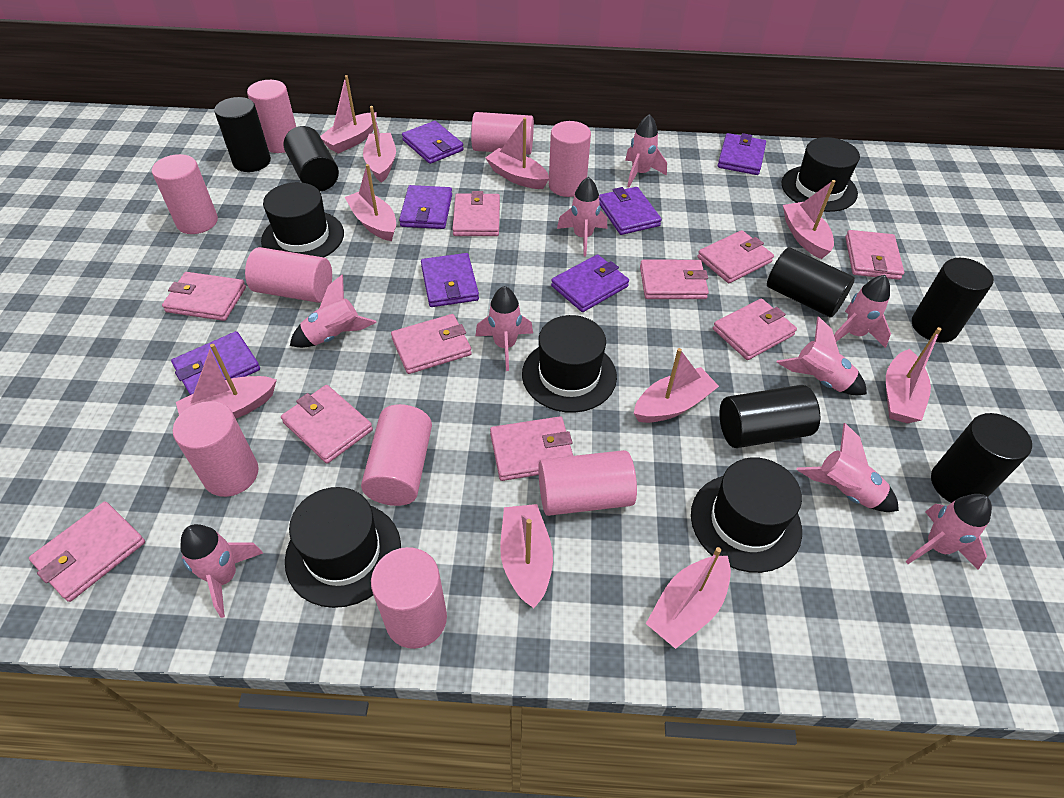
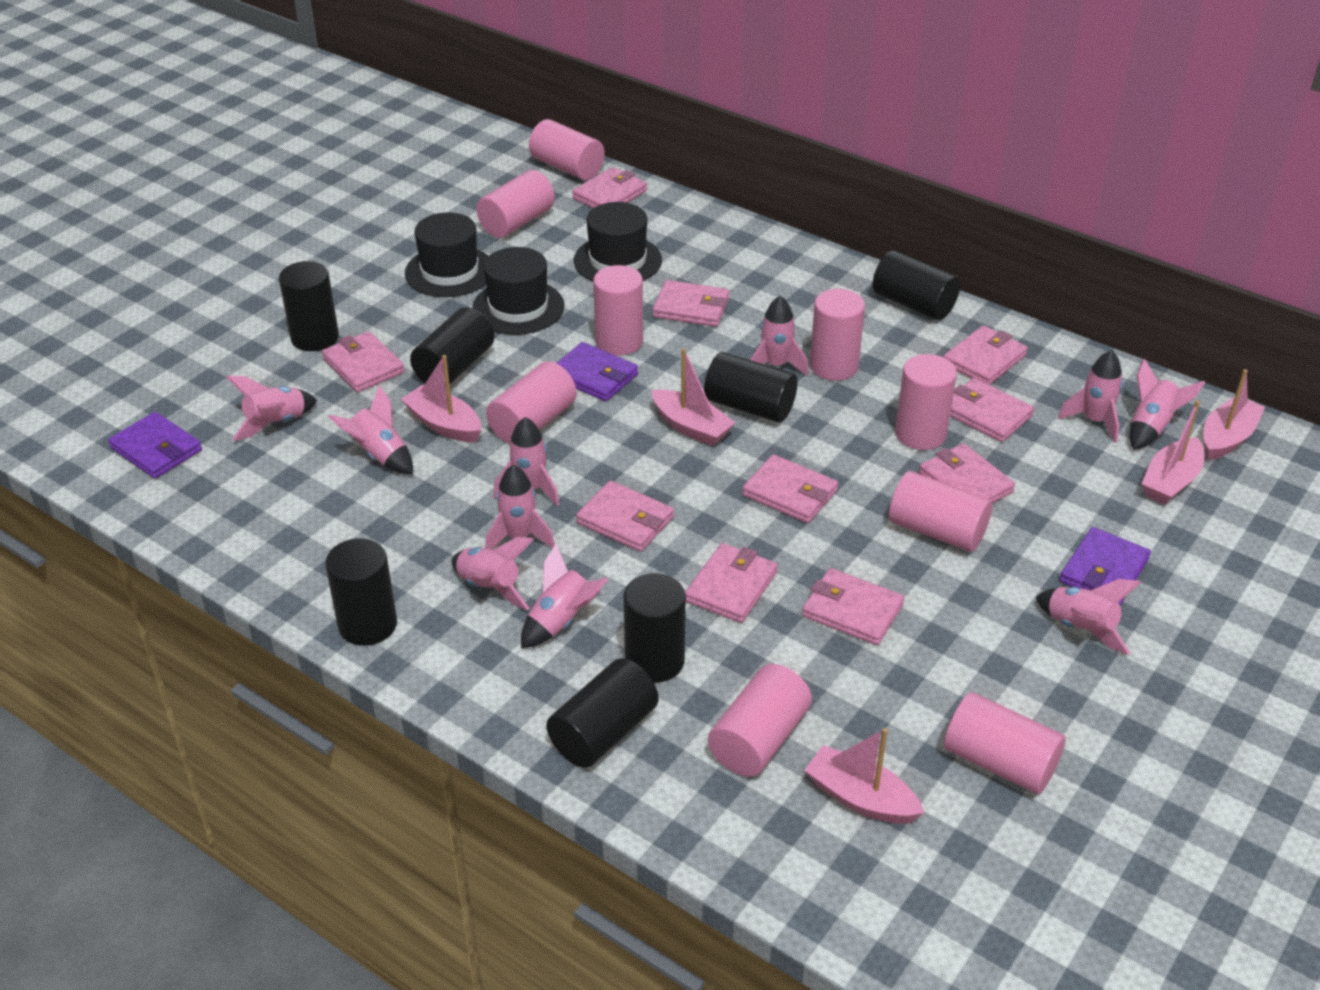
black cylinder: [214,97,271,172] [284,126,339,191] [719,385,820,448] [767,247,855,317] [912,258,994,343] [931,413,1032,503] = 6 -> [279,261,339,351] [325,538,397,646] [410,307,495,384] [546,658,659,768] [623,573,686,683] [704,352,798,422] [872,250,960,320] = 7
black hat: [261,182,344,257] [285,487,401,608] [522,315,617,413] [691,457,802,573] [781,137,860,212] = 5 -> [405,212,488,297] [472,247,565,335] [573,202,662,281] = 3
pink boat: [176,344,277,418] [320,75,377,154] [345,164,396,241] [363,106,396,183] [485,118,549,189] [500,504,553,608] [634,348,719,423] [646,547,731,649] [783,180,835,259] [886,327,942,424] = 10 -> [401,355,481,442] [651,348,736,446] [804,728,924,824] [1142,400,1204,505] [1203,369,1265,460] = 5
pink rocket: [180,524,263,618] [290,275,377,348] [476,286,533,371] [557,177,607,257] [625,114,667,187] [776,316,867,395] [796,423,899,512] [834,275,891,348] [905,494,992,570] = 9 -> [226,375,317,441] [329,385,413,474] [452,537,534,610] [485,465,555,550] [493,417,560,506] [521,543,609,648] [750,295,808,376] [1036,579,1141,655] [1058,350,1123,443] [1130,359,1205,450] = 10
purple wallet: [171,331,260,395] [399,185,452,229] [402,121,464,164] [421,253,479,307] [551,254,629,312] [599,187,662,235] [717,133,766,175] = 7 -> [108,412,202,479] [556,342,638,401] [1059,527,1151,605] = 3

